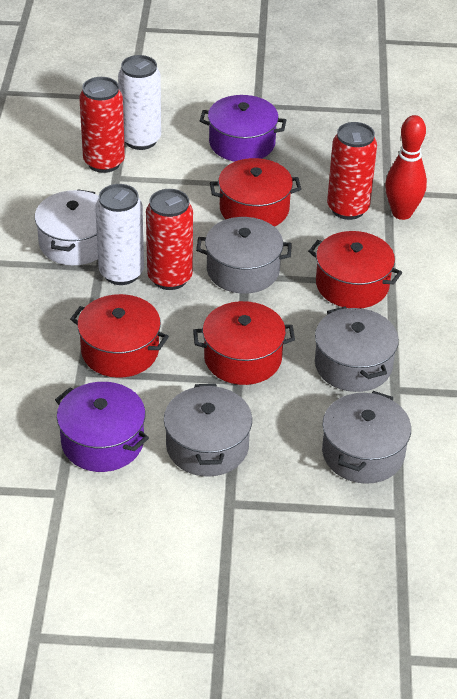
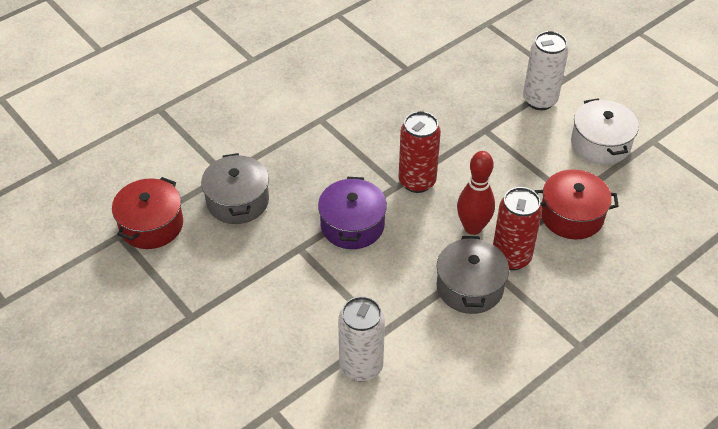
grey pot: [164,384,252,477] [196,217,292,294] [315,306,399,392] [322,391,411,484] = 4 -> [201,153,269,224] [437,236,509,314] = 2
purple pot: [55,382,149,472] [200,95,286,162] = 2 -> [318,177,387,249] = 1
red can: [79,77,125,173] [146,189,193,290] [327,122,377,220] = 3 -> [399,111,441,193] [493,187,542,270] = 2
red pot: [70,294,169,378] [193,301,295,385] [210,158,301,227] [308,231,402,308] = 4 -> [112,177,183,249] [535,169,619,239] = 2

